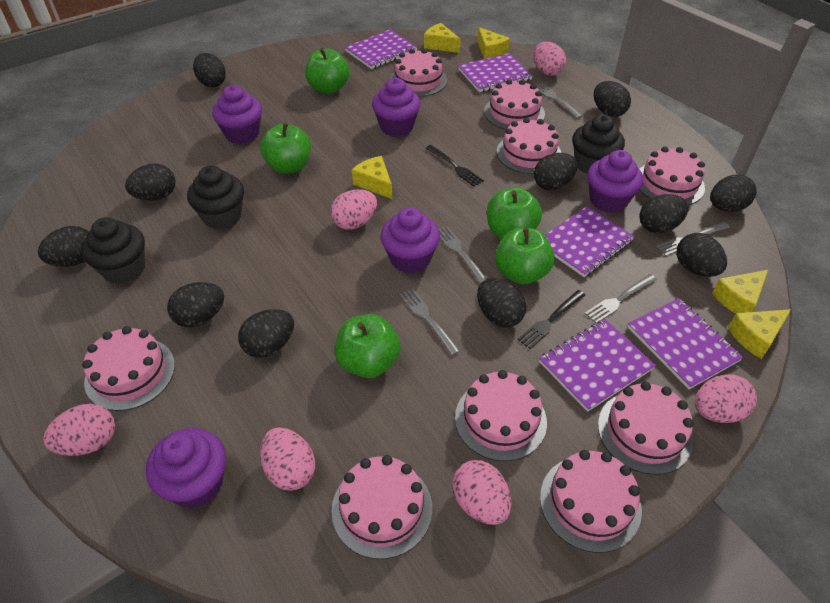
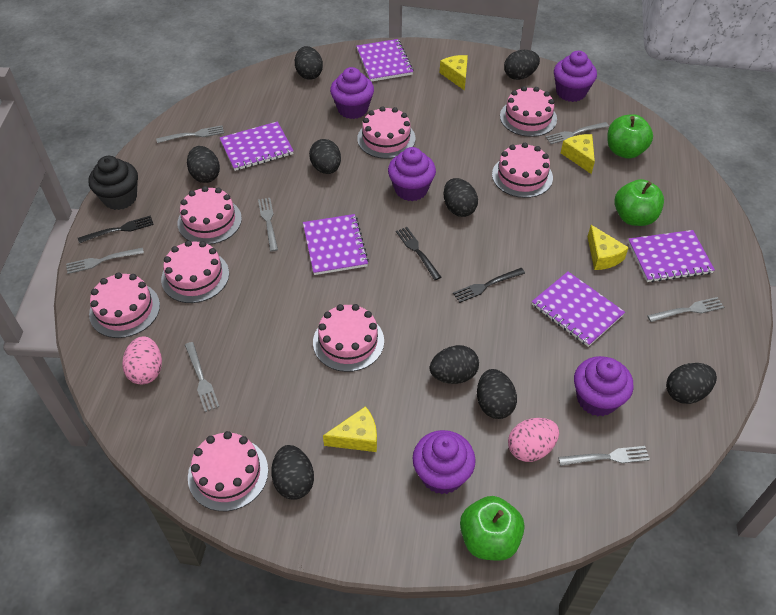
black cupcake: [82,217,145,284] [187,165,244,230] [572,114,625,174] = 3 -> [88,156,138,210] = 1
black egg: [38,226,89,267] [125,164,176,201] [167,282,224,327] [193,53,226,87] [238,309,294,358] [477,279,526,327] [534,153,578,191] [594,81,631,117] [639,194,689,233] [677,233,727,277] [710,175,757,212] = 11 -> [187,146,220,183] [271,445,314,500] [295,46,323,80] [309,139,341,174] [430,345,479,384] [443,178,478,217] [477,369,517,419] [504,50,540,80] [666,363,717,404] = 9
black fork: [426,145,484,187] [517,290,585,349] = 2 -> [78,216,154,243] [396,227,441,280] [453,268,525,303] = 3
green apple: [260,123,311,174] [305,48,349,94] [335,314,401,378] [487,187,542,239] [495,228,555,284] = 5 -> [460,496,524,561] [607,114,653,159] [614,179,664,226] = 3
grey fork: [399,288,460,355] [439,226,487,284] [536,83,583,118] [585,274,657,324] [656,222,730,256] = 5 -> [66,248,144,274] [156,125,224,143] [185,342,219,412] [258,198,278,252] [546,122,609,144] [558,446,650,466] [647,297,724,322] = 7
pink cake: [82,326,175,411] [331,455,432,559] [390,49,447,97] [455,370,547,461] [484,79,545,130] [497,117,561,174] [540,450,642,553] [598,382,694,475] [640,146,705,205] = 9 -> [89,272,160,338] [161,240,229,303] [177,186,242,245] [188,431,268,511] [313,304,384,372] [357,106,416,159] [492,143,553,198] [500,86,557,137] = 8
pink egg: [43,404,115,456] [260,427,315,491] [330,189,377,229] [452,460,511,525] [533,42,566,76] [695,374,757,423] = 6 -> [122,336,162,384] [508,418,559,462] = 2
yellow cheese: [352,156,392,199] [424,23,461,53] [477,27,510,59] [712,270,768,314] [728,309,791,359] = 5 -> [323,406,377,452] [440,55,468,91] [561,134,595,174] [587,225,629,270] = 4

